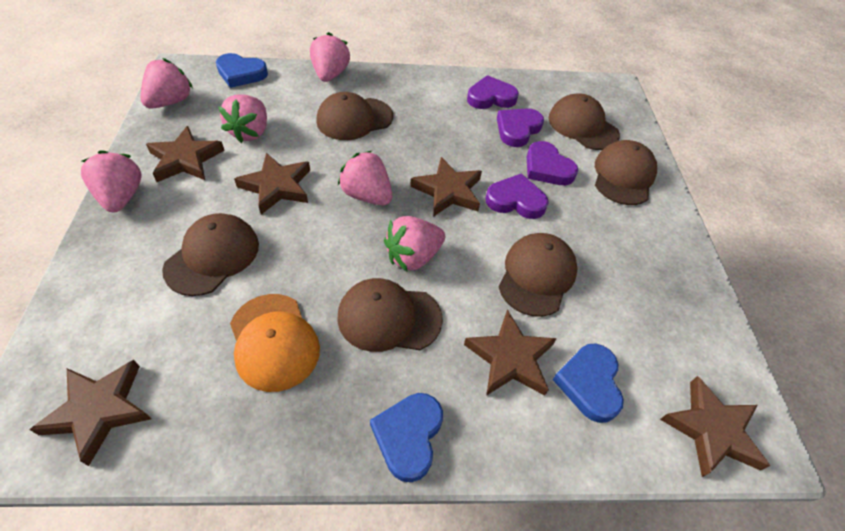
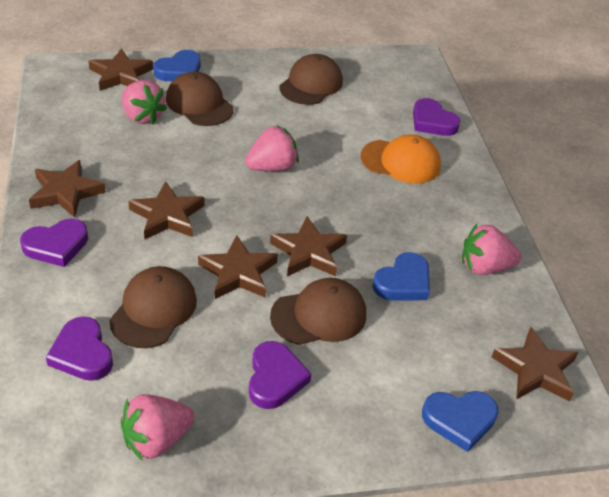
brown cap: [162,213,259,296] [316,92,393,140] [337,278,443,352] [499,233,578,317] [548,94,620,150] [595,140,657,205] = 6 -> [109,266,197,348] [166,72,234,126] [270,278,366,345] [279,54,343,105] = 4
pink strawberry: [81,150,142,212] [141,58,193,109] [218,94,267,143] [310,32,350,82] [338,150,393,205] [384,216,445,272] = 6 -> [121,394,194,461] [122,80,167,124] [245,125,299,171] [462,224,522,275] = 4

